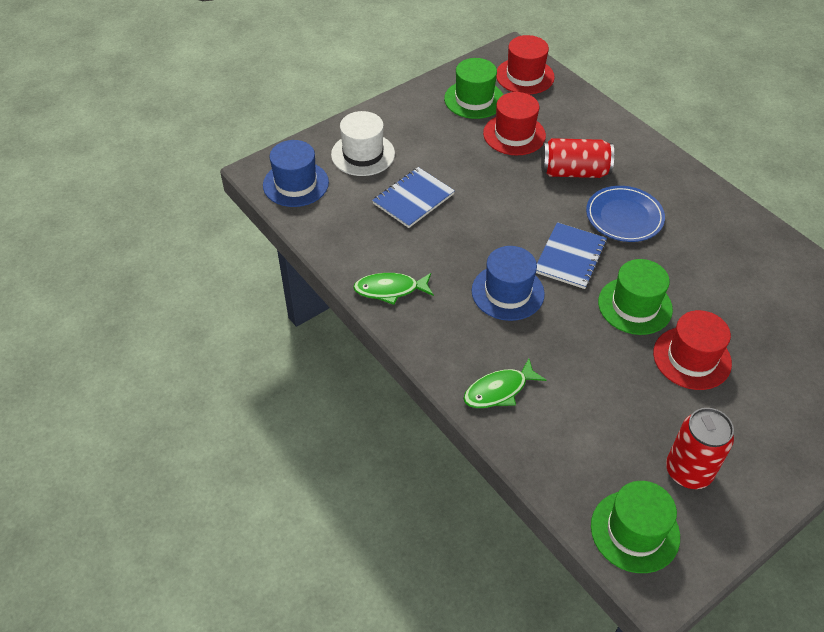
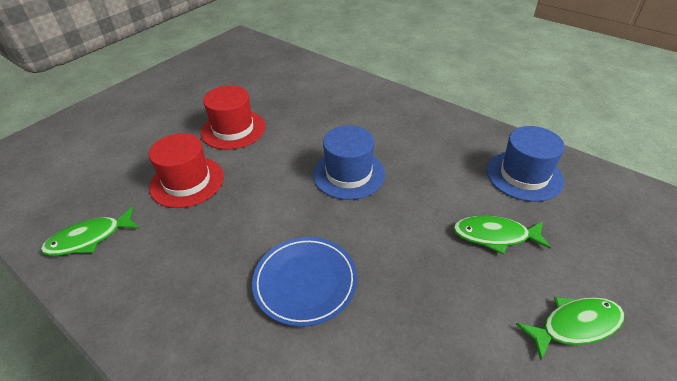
blue notebook: [372,167,455,228] [536,222,607,289] = 2 -> none = 0
green fish: [353,273,434,305] [463,358,546,408] = 2 -> [40,207,139,256] [453,216,551,255] [516,297,624,361] = 3
green hat: [444,58,503,119] [591,481,680,573] [598,259,673,335] = 3 -> none = 0
red can: [541,138,614,178] [666,408,734,489] = 2 -> none = 0
red hat: [483,92,546,155] [496,35,555,94] [653,310,732,390] = 3 -> [149,133,224,208] [201,85,266,150] = 2
white hat: [331,111,395,176] = 1 -> none = 0

